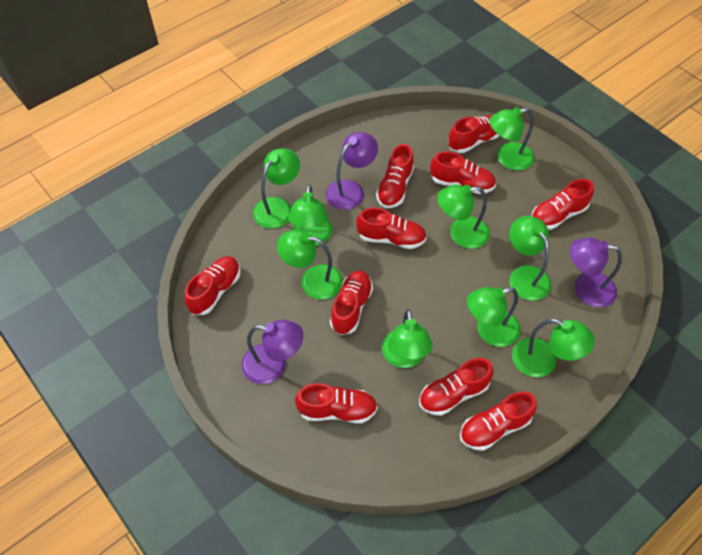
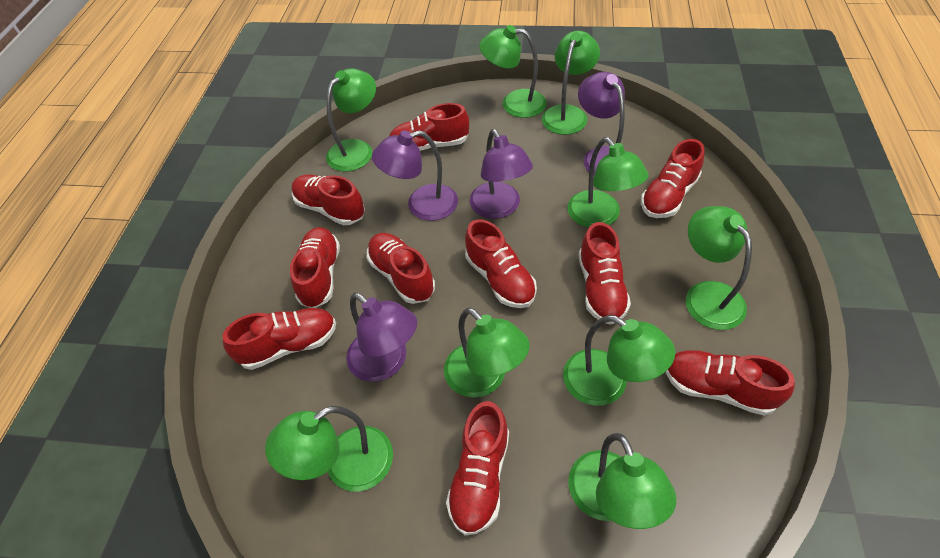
purple lamp: [242,320,303,384] [326,132,378,210] [570,238,622,307] = 3 -> [346,292,417,382] [372,130,458,221] [470,129,533,219] [578,72,625,175] = 4

